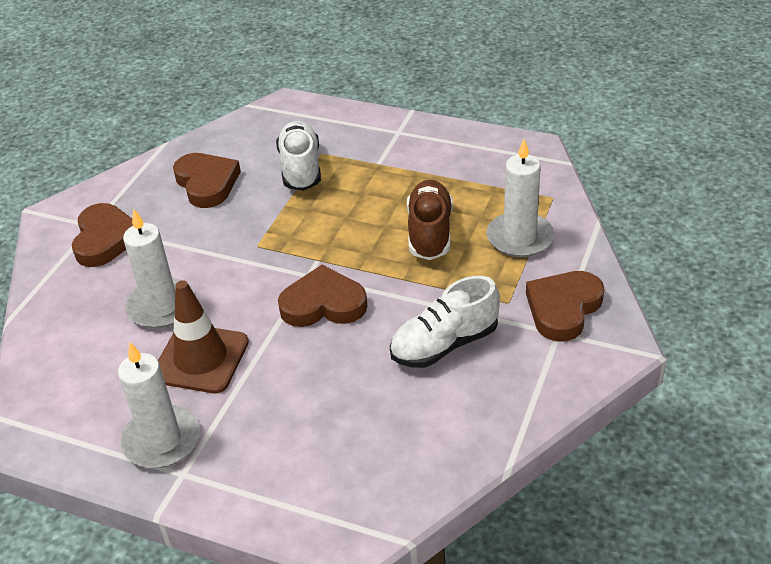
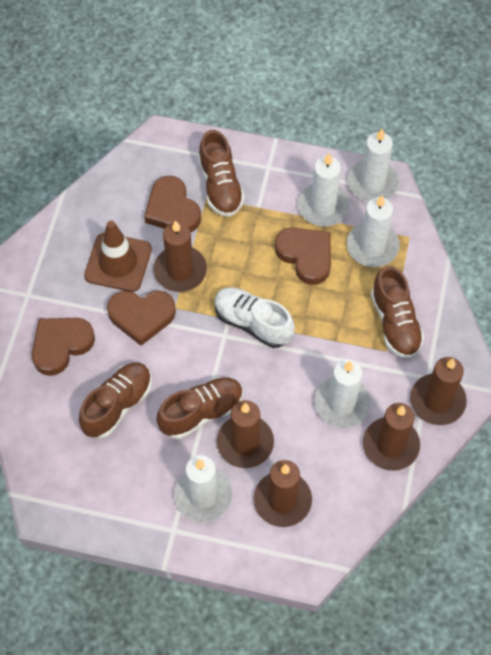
brown candle: none = 0 -> [153,220,207,292] [217,400,274,468] [253,460,312,527] [363,403,420,471] [410,357,467,425] = 5
brown shoe: [407,180,453,260] = 1 -> [79,362,152,438] [156,377,243,439] [198,130,245,217] [371,266,424,358] = 4
white candle: [118,342,200,468] [123,209,195,328] [487,139,554,257] = 3 -> [174,455,232,522] [297,153,350,227] [314,359,371,428] [346,195,400,267] [347,129,399,202] = 5
white shoe: [276,121,321,191] [390,276,500,368] = 2 -> [214,288,295,348] = 1

